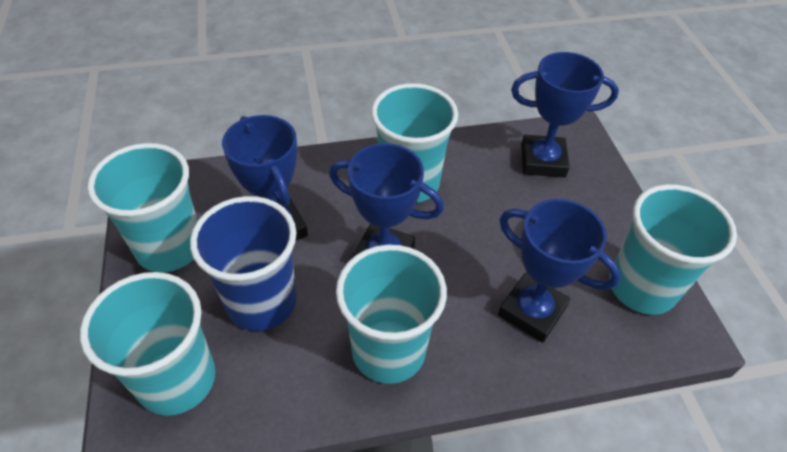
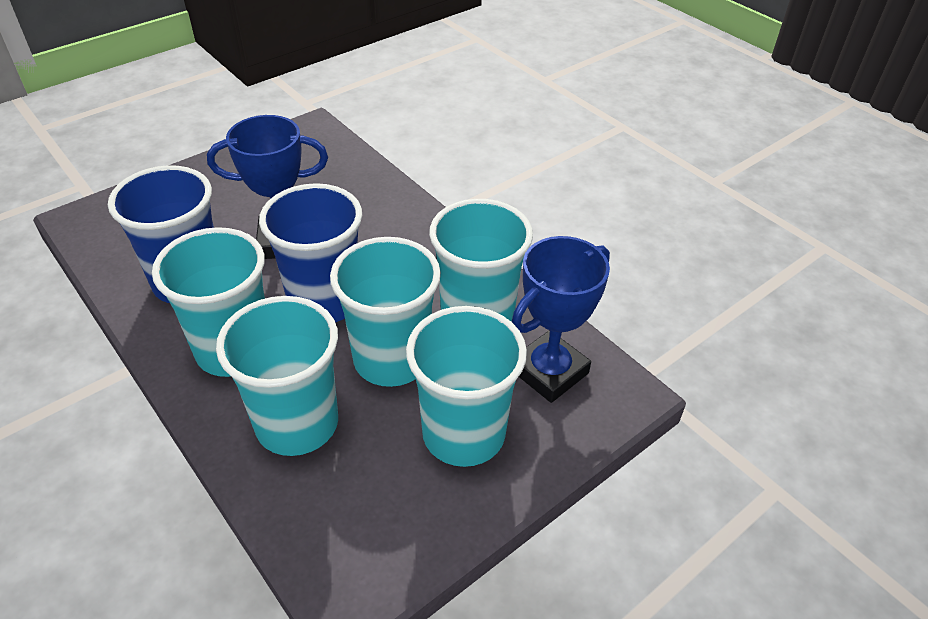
blue cup: [190,196,297,331] = 1 -> [108,165,214,303] [259,183,362,322] = 2
blue trophy: [222,115,308,241] [329,143,444,258] [498,199,621,343] [511,52,619,177] = 4 -> [207,115,328,259] [511,236,610,403] = 2

